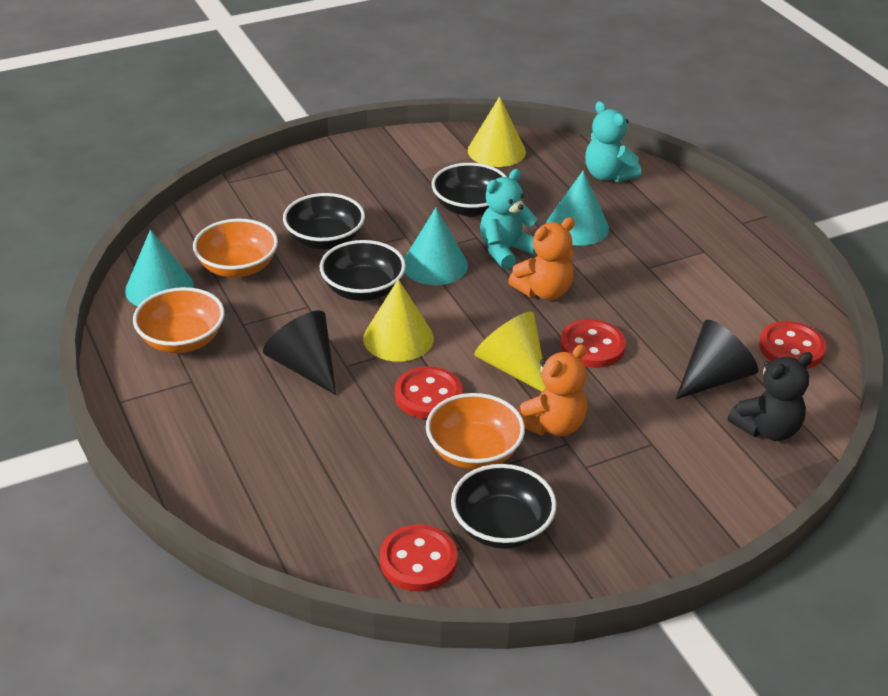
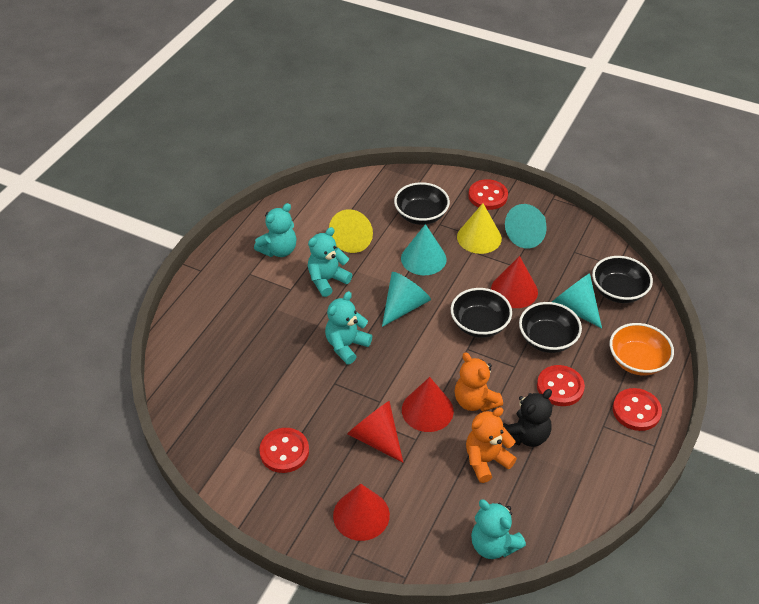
black cone: [263,311,336,395] [676,320,758,399] = 2 -> none = 0
orange bowl: [133,287,225,353] [193,219,278,278] [426,393,525,470] = 3 -> [609,323,674,375] = 1
red cone: none = 0 -> [333,484,390,541] [347,401,403,463] [402,377,454,432] [491,256,538,308] = 4
turquoise cone: [125,230,194,306] [404,208,468,285] [546,170,609,246] = 3 -> [382,272,431,327] [401,224,447,275] [505,204,547,248] [552,273,602,328] = 4
turquoise teddy bear: [480,169,538,269] [585,101,641,182] = 2 -> [254,203,297,257] [308,227,352,297] [325,291,372,364] [471,500,526,559] = 4
yellow cone: [363,279,434,362] [468,97,526,167] [474,312,546,392] = 3 -> [329,209,373,253] [457,203,502,254] = 2

